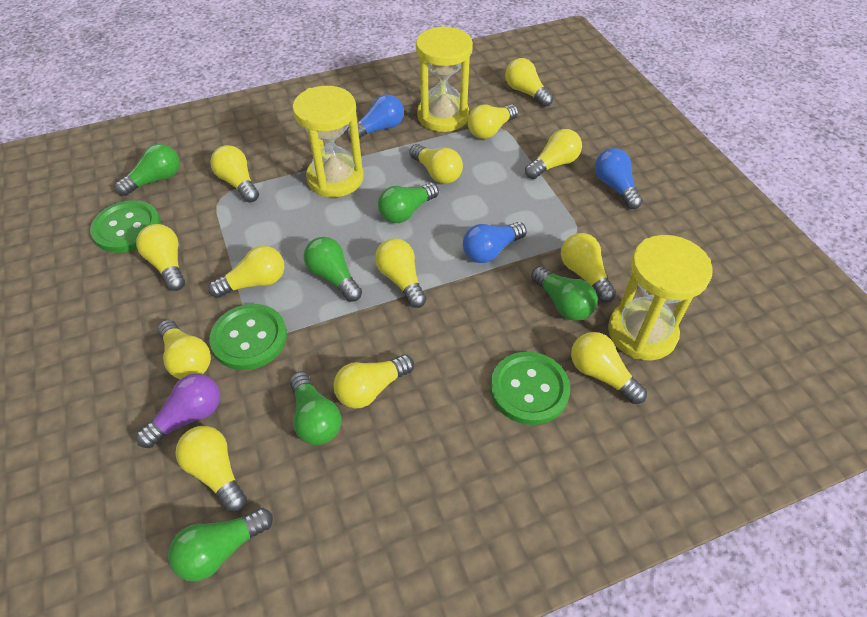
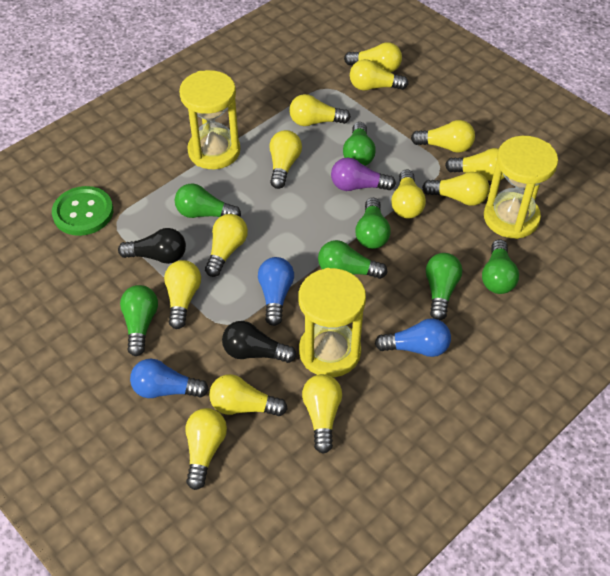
black light bulb: none = 0 -> [118,228,186,264] [222,321,296,363] = 2
green button: [90,200,161,253] [209,304,287,370] [490,352,570,425] = 3 -> [52,186,113,236] = 1
green light bulb: [115,144,180,196] [168,508,273,581] [290,371,341,445] [304,237,362,302] [378,183,439,223] [531,266,597,321] = 6 -> [120,285,158,356] [175,184,241,218] [318,240,388,279] [343,122,376,166] [355,198,391,249] [426,253,462,320] [482,239,519,294] = 7

